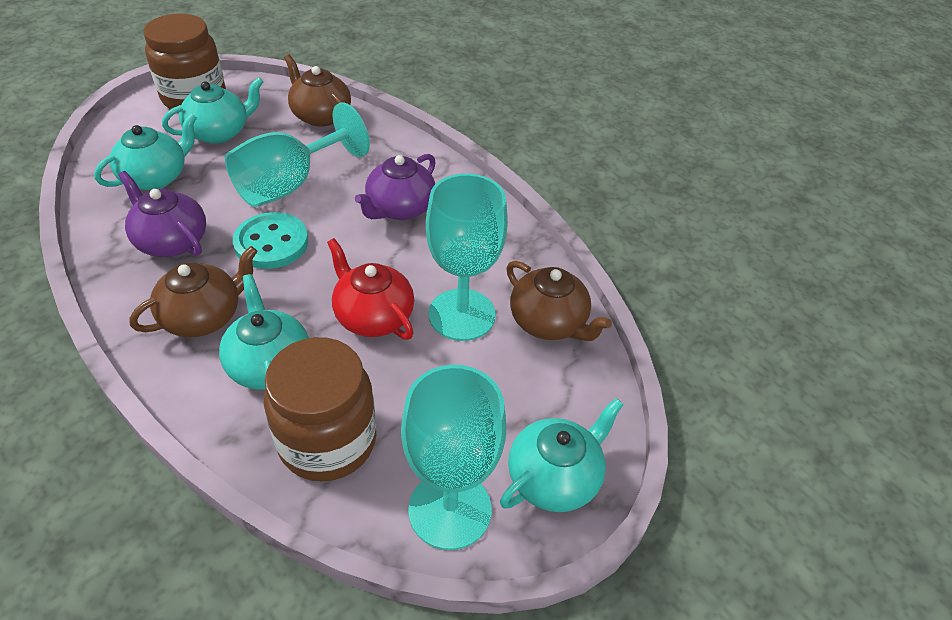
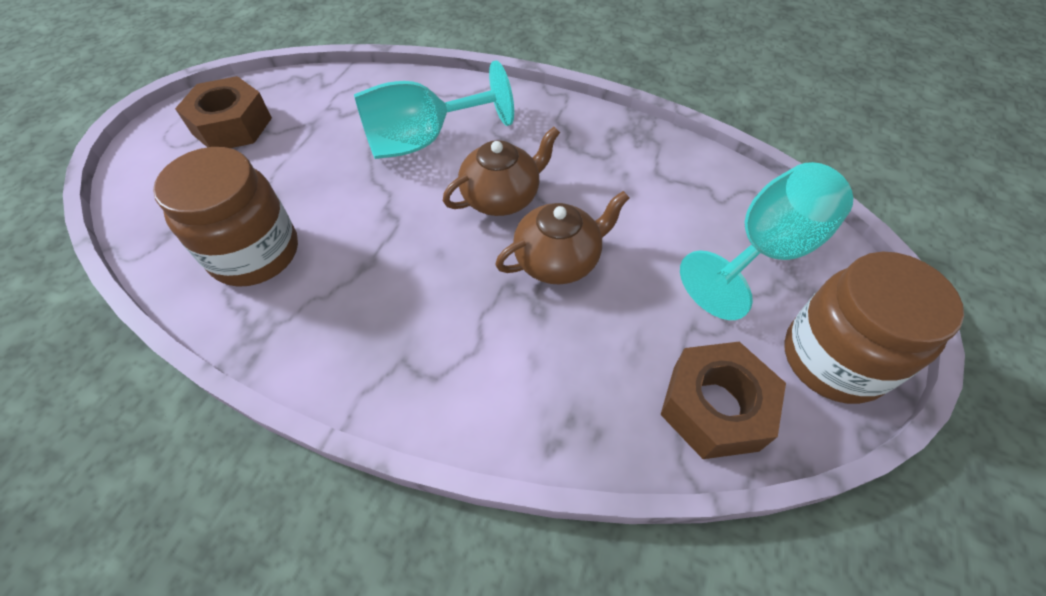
brown nut: none = 0 -> [175,76,272,148] [660,342,786,459] = 2
brown teapot: [129,246,258,337] [284,54,351,127] [506,261,612,341] = 3 -> [443,127,560,216] [495,191,629,284] = 2
purple teapot: [119,171,206,257] [355,154,436,220] = 2 -> none = 0
red teapot: [327,238,414,340] = 1 -> none = 0
turquoise button: [233,212,308,269] = 1 -> none = 0
turquoise goblet: [225,102,370,207] [401,365,506,550] [426,173,508,341] = 3 -> [354,60,514,159] [680,162,853,320] = 2
turquoise teapot: [94,113,197,190] [162,77,263,144] [219,274,309,390] [500,398,624,512] = 4 -> none = 0

